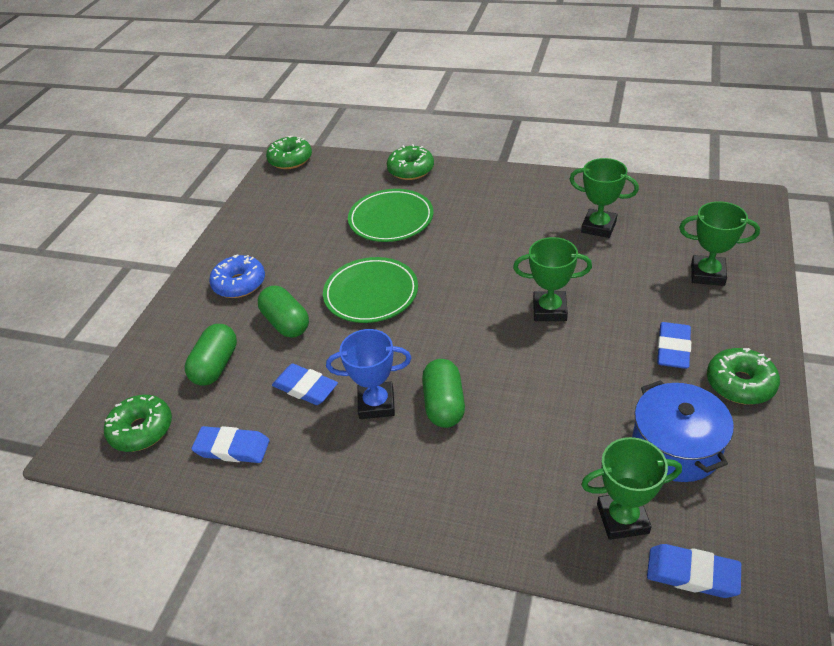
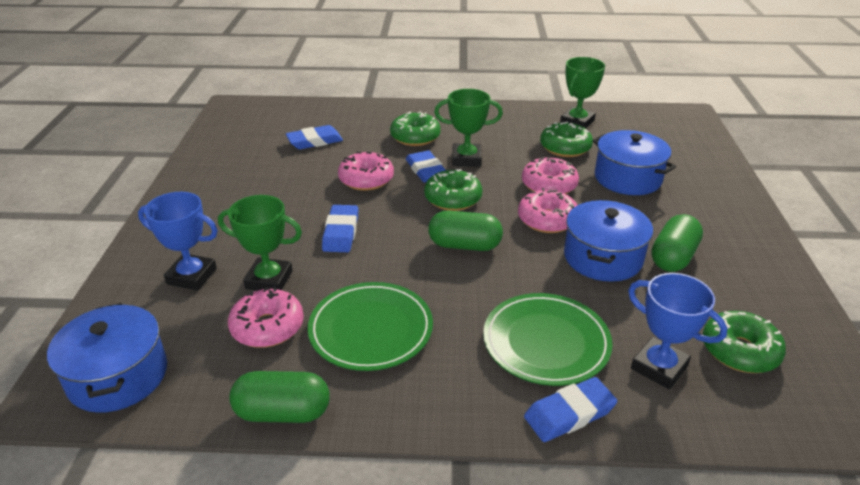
blue donut: [209,254,265,298] = 1 -> none = 0
blue pot: [632,380,734,482] = 1 -> [47,303,167,413] [564,200,653,282] [592,130,676,195] = 3
blue trophy: [326,329,412,419] = 1 -> [138,192,218,290] [628,273,727,389] = 2
green trophy: [513,237,592,321] [570,158,639,238] [581,437,682,540] [679,201,760,286] = 4 -> [218,195,302,291] [434,89,503,166] [560,57,605,128] = 3
pink donut: none = 0 -> [228,287,304,348] [338,152,394,191] [518,188,577,233] [522,157,579,194] = 4

